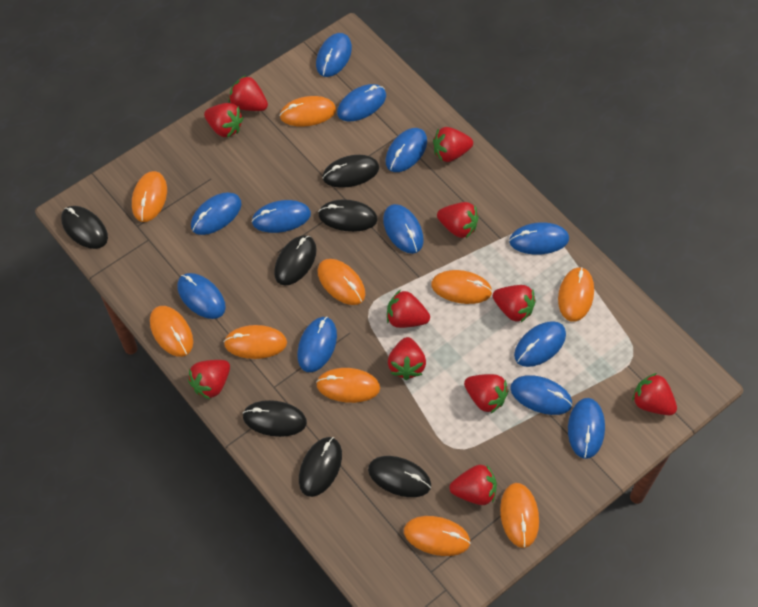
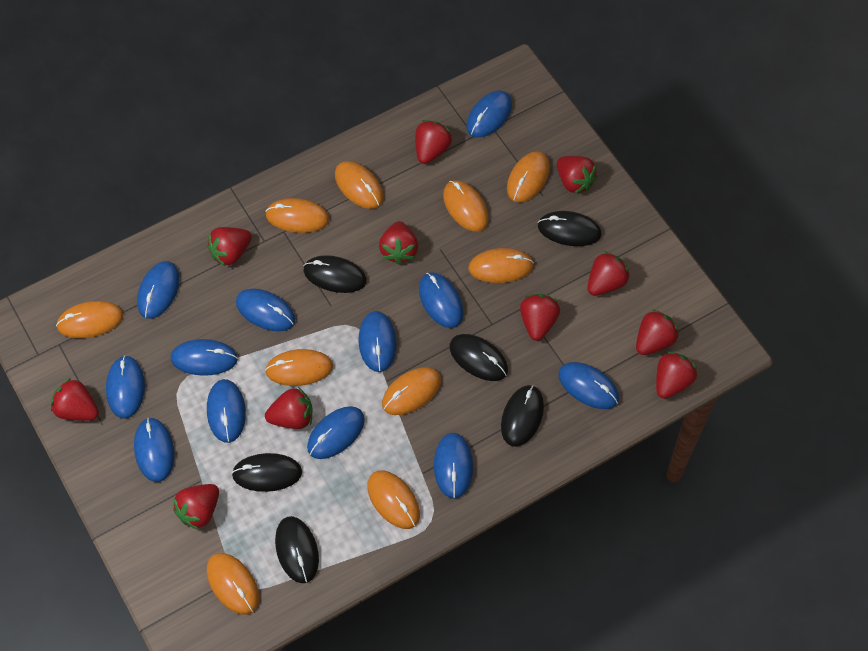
black mouse: [61,206,108,249] [242,400,307,437] [274,235,317,286] [299,437,342,497] [318,199,378,232] [323,155,379,188] [368,456,431,497] = 7 -> [232,453,302,492] [275,516,319,583] [303,255,367,293] [450,334,508,381] [501,385,544,447] [538,211,601,246] = 6

